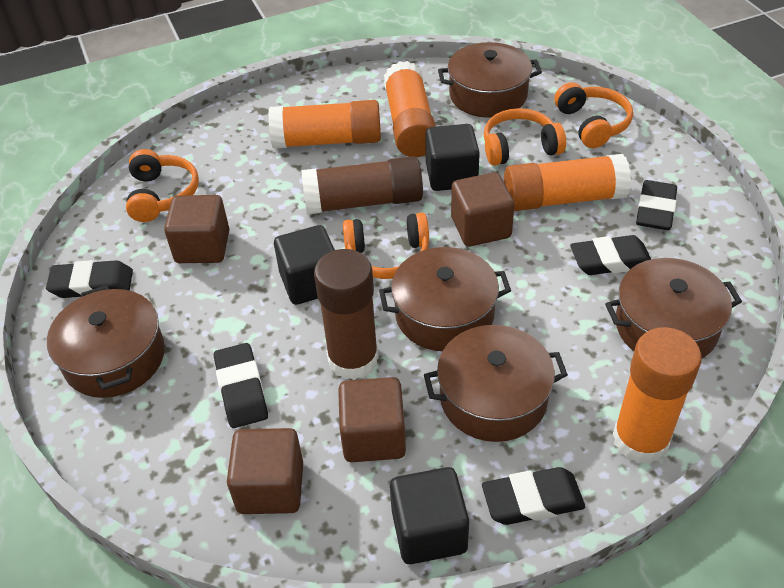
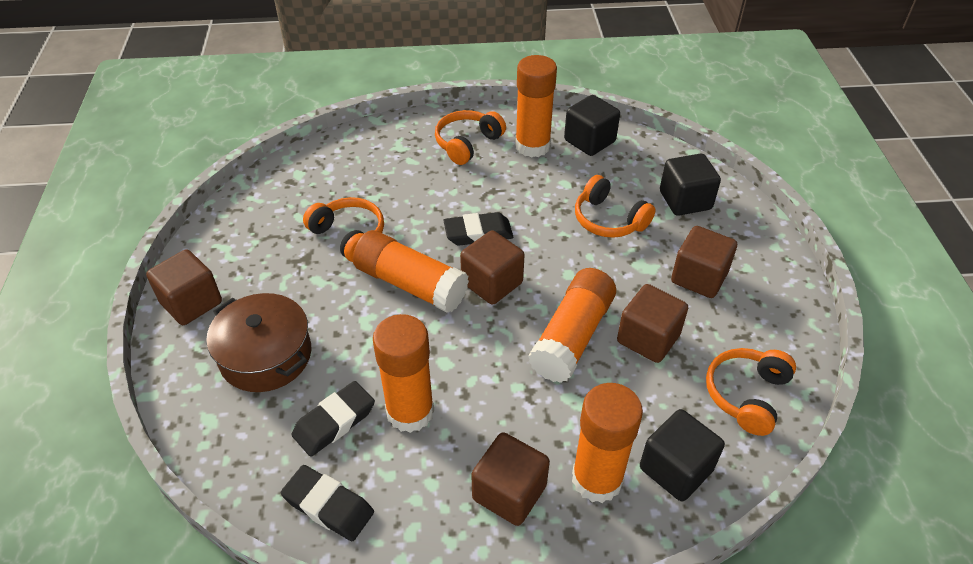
black eraser: [46,260,133,298] [214,343,268,428] [482,467,585,525] [570,235,651,275] [636,180,677,230] = 5 -> [281,465,374,541] [292,381,375,457] [443,212,513,246] = 3
brown cube: [164,195,229,263] [227,428,303,514] [338,377,406,462] [451,172,514,247] = 4 -> [146,249,222,325] [460,230,525,305] [471,432,550,526] [617,284,688,363] [671,226,737,298] = 5
brown glue stick: [301,156,423,214] [314,249,379,380] = 2 -> none = 0
brown pot: [47,285,165,398] [379,247,511,351] [424,325,568,442] [438,42,542,118] [605,258,742,358] = 5 -> [206,293,311,392] = 1
orange glue stick: [268,100,381,149] [384,61,436,157] [504,154,631,211] [613,327,702,464] = 4 -> [353,230,469,313] [373,314,434,433] [515,55,557,158] [528,268,616,383] [572,383,643,503] = 5

